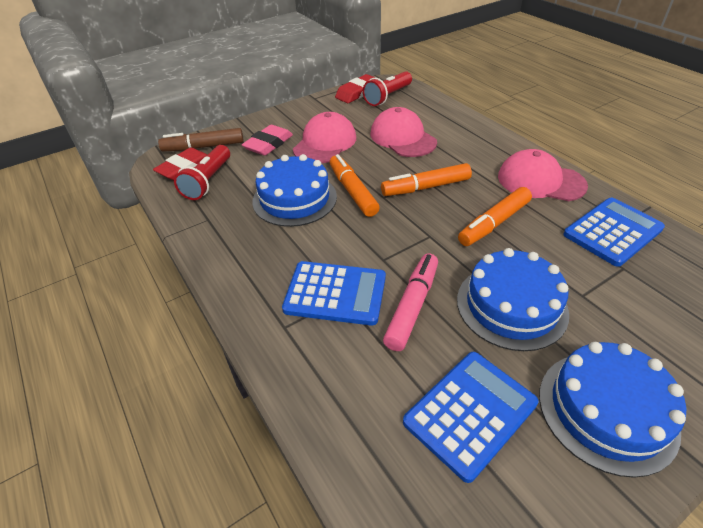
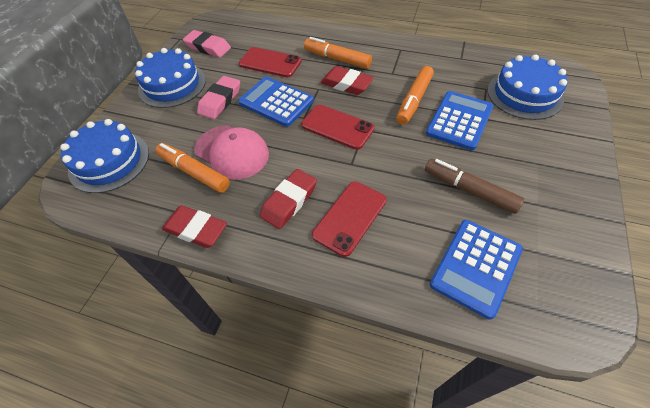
pink cap: [293,112,356,164] [370,107,437,157] [498,149,588,201] = 3 -> [194,126,269,180] = 1
pink eraser: [242,125,293,156] = 1 -> [183,30,231,57] [197,76,240,119] = 2
pink marker: [383,253,438,351] = 1 -> none = 0
red eraser: [153,148,208,181] [335,74,376,103] = 2 -> [162,205,227,248] [260,169,317,229] [321,66,374,95] = 3
red flashlight: [174,145,230,200] [363,71,412,106] = 2 -> none = 0
red phone: none = 0 -> [239,47,302,77] [301,105,375,150] [312,181,387,257] = 3

